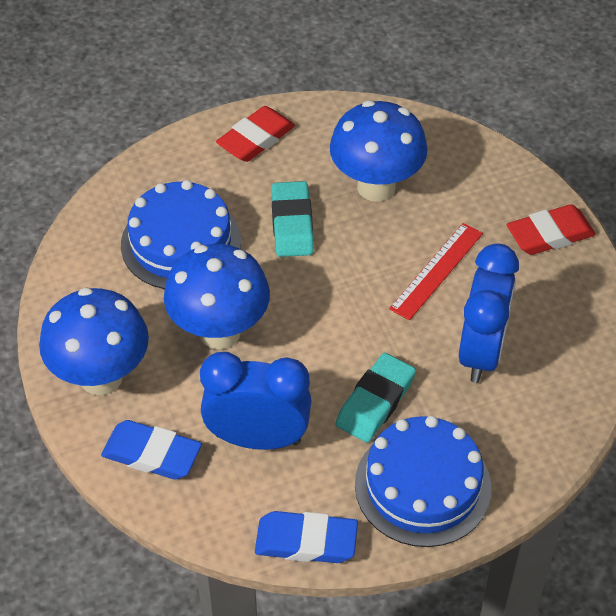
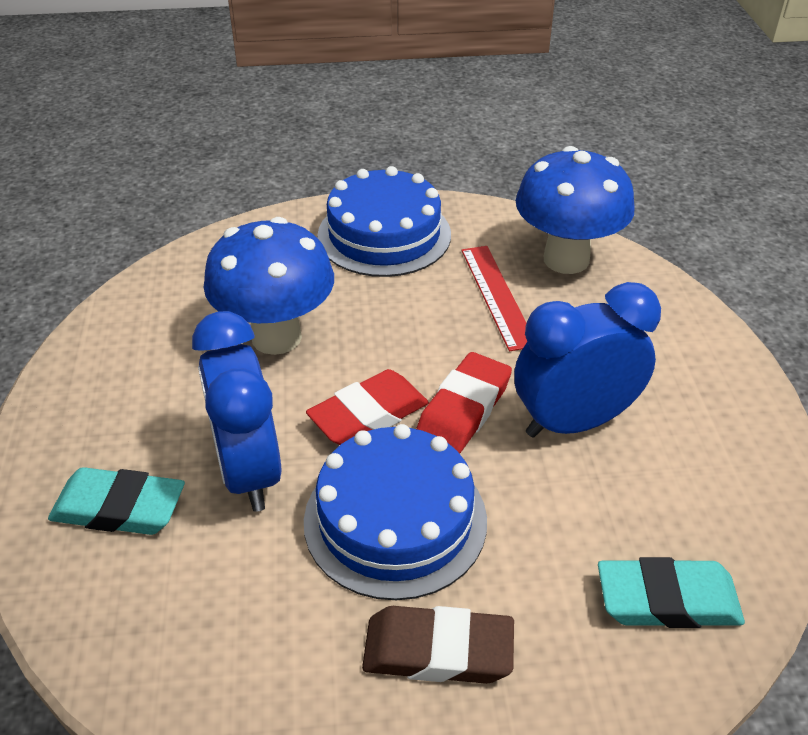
blue eraser: [101,420,202,480] [255,511,358,563] = 2 -> none = 0
blue mushroom: [39,287,149,395] [164,244,270,349] [330,100,428,202] = 3 -> [203,217,334,355] [516,146,635,274] = 2
brown eraser: none = 0 -> [362,606,514,684] = 1

